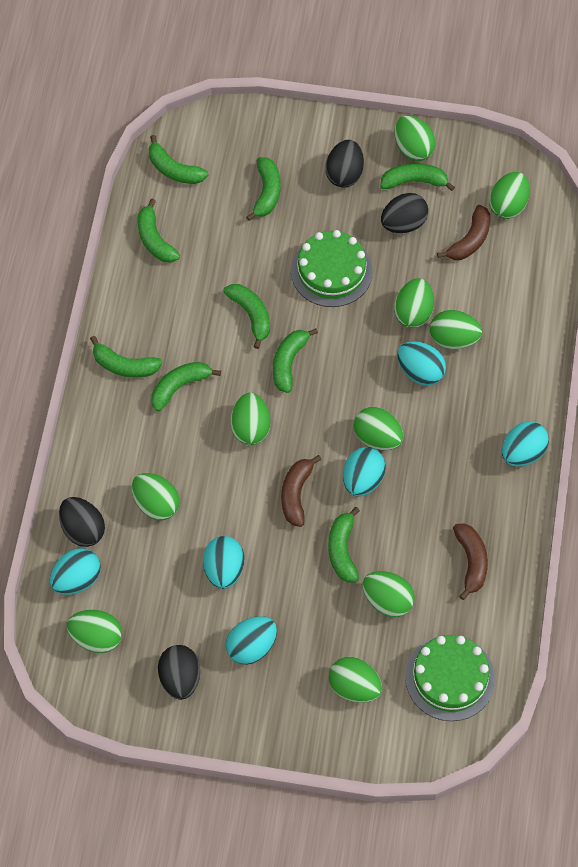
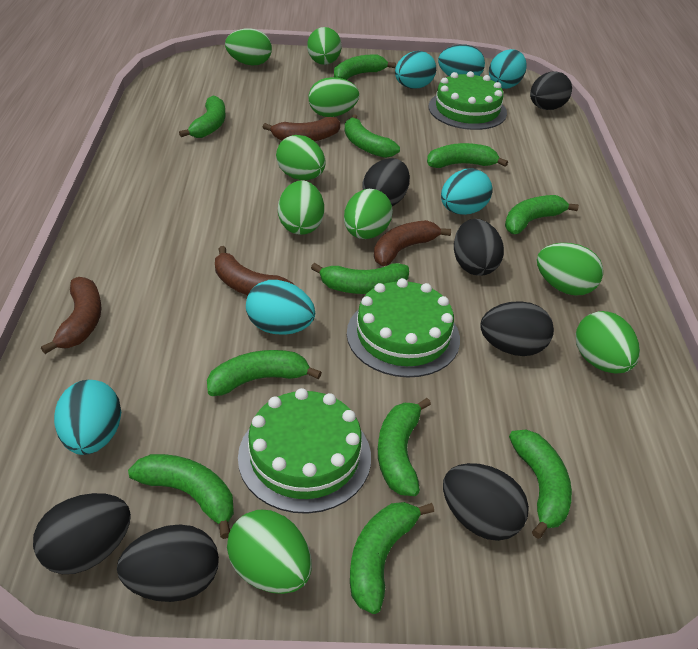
black egg: [59,497,105,547] [158,645,200,700] [326,140,364,188] [381,193,429,233] = 4 -> [33,493,131,574] [117,524,219,602] [363,158,410,206] [443,463,529,541] [454,219,504,276] [480,301,554,356] [530,71,572,110] = 7
brown banana: [281,455,322,527] [437,205,490,260] [453,523,488,600] = 3 -> [41,277,102,354] [215,246,294,295] [263,117,340,141] [374,220,451,266] = 4
green banana: [90,336,162,378] [137,199,180,263] [149,135,208,184] [151,362,221,412] [223,284,270,349] [246,157,281,221] [273,328,318,393] [328,507,360,583] [380,163,455,191] = 9 -> [128,454,234,539] [179,96,226,138] [207,350,322,396] [311,263,409,294] [334,55,396,80] [345,114,400,158] [350,502,434,614] [378,398,431,496] [427,143,508,168] [505,195,579,234] [509,430,572,539] = 11
green cake: [291,230,373,307] [405,635,495,721] = 2 -> [238,388,371,514] [347,278,460,377] [428,71,507,130] = 3
green egg: [67,610,122,653] [132,473,179,520] [231,393,270,445] [329,657,382,703] [354,407,403,450] [363,571,415,617] [394,278,434,328] [395,115,436,161] [430,310,482,349] [489,172,530,219] = 10 -> [225,28,272,66] [227,510,312,594] [276,135,326,180] [278,181,324,235] [307,27,342,65] [309,77,359,117] [344,189,393,239] [537,243,603,296] [576,311,640,374] = 9

